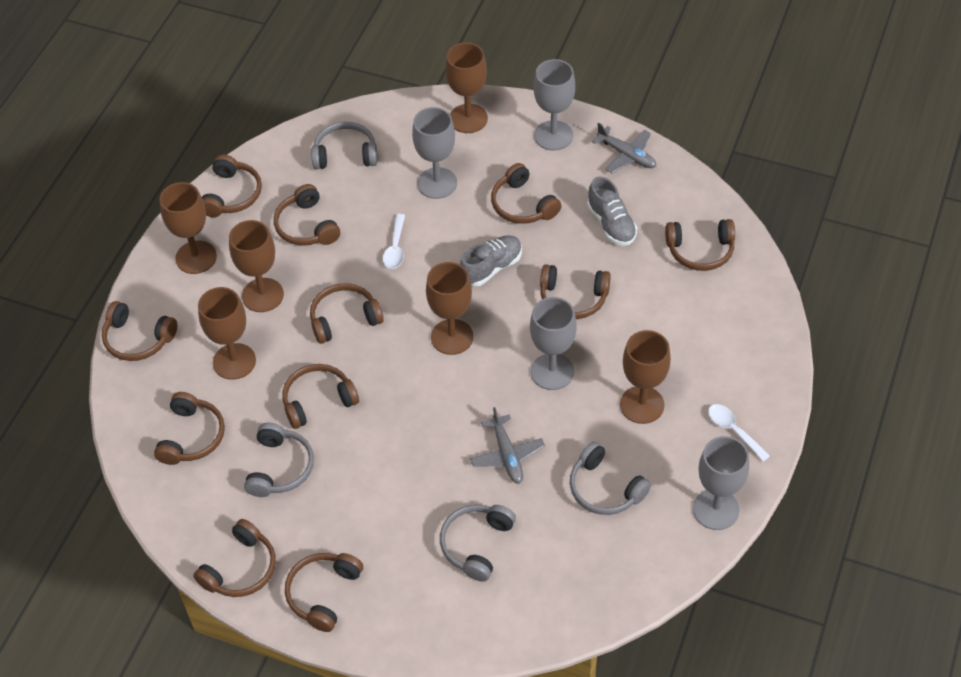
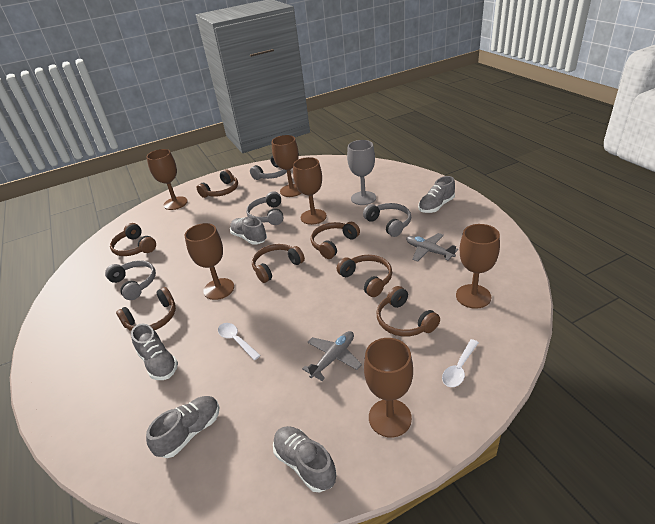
brown headphones: [102,301,177,361] [154,392,225,465] [193,519,276,597] [202,154,262,217] [274,184,340,246] [282,364,359,429] [285,553,363,632] [310,283,384,344] [491,163,561,224] [540,264,611,319] [665,219,735,271] = 11 -> [110,223,156,256] [116,287,176,331] [197,169,238,198] [252,244,305,283] [311,222,360,259] [337,255,392,297] [377,286,440,337] = 7
grey goblet: [412,107,457,199] [530,297,577,390] [534,59,575,150] [693,436,749,530] = 4 -> [347,140,376,205] = 1
grey shoe: [460,235,522,286] [587,176,637,246] = 2 -> [131,324,178,380] [146,396,220,458] [230,217,267,245] [273,426,336,493] [418,176,455,213] = 5

